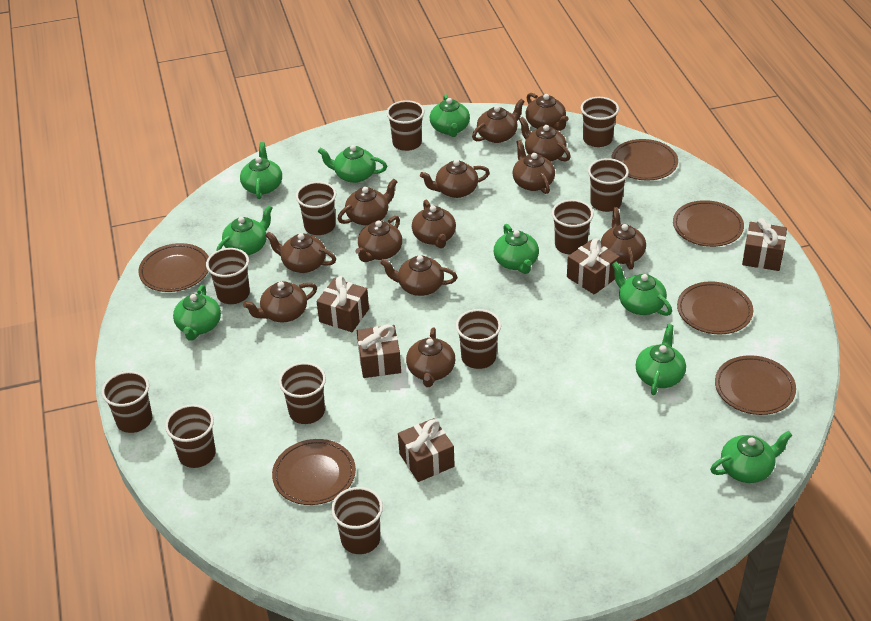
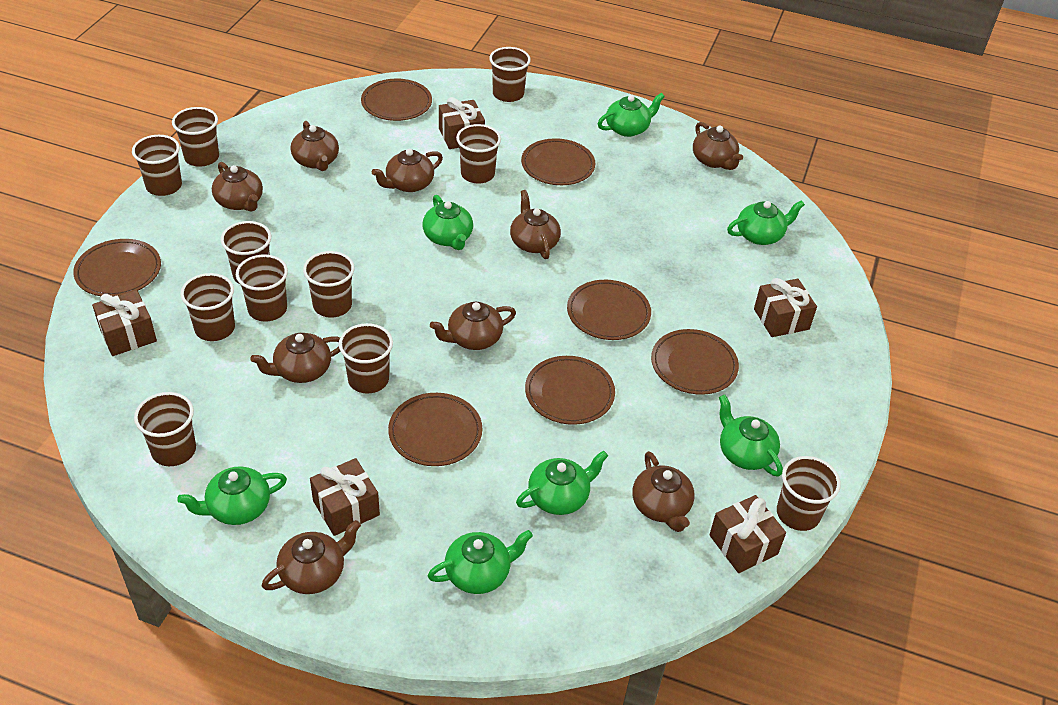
brown plate: [138,243,209,292] [272,439,356,505] [611,139,678,181] [673,200,744,247] [677,281,753,334] [715,355,796,415] = 6 -> [73,239,161,296] [361,79,432,121] [388,393,482,466] [521,138,595,185] [525,356,615,425] [567,280,651,340] [651,329,739,395] = 7
brown teapot: [243,281,317,322] [265,232,336,273] [338,179,398,225] [356,216,402,262] [380,256,457,296] [406,327,455,387] [412,200,456,248] [420,160,490,198] [472,99,525,143] [512,140,555,194] [519,117,571,162] [526,93,569,131] [601,207,646,269] = 13 -> [212,162,263,212] [251,333,340,383] [262,520,361,594] [291,121,339,171] [372,148,443,192] [430,302,516,350] [510,190,561,259] [632,451,695,532] [693,122,743,170] = 9
green teapot: [173,285,221,341] [217,205,273,255] [240,142,282,199] [318,145,387,183] [430,94,470,137] [494,224,539,274] [612,261,672,316] [636,324,686,395] [710,431,793,483] = 9 -> [177,467,287,525] [423,195,473,250] [428,530,533,594] [516,450,608,515] [598,93,665,137] [719,394,783,477] [727,200,805,245] = 7

